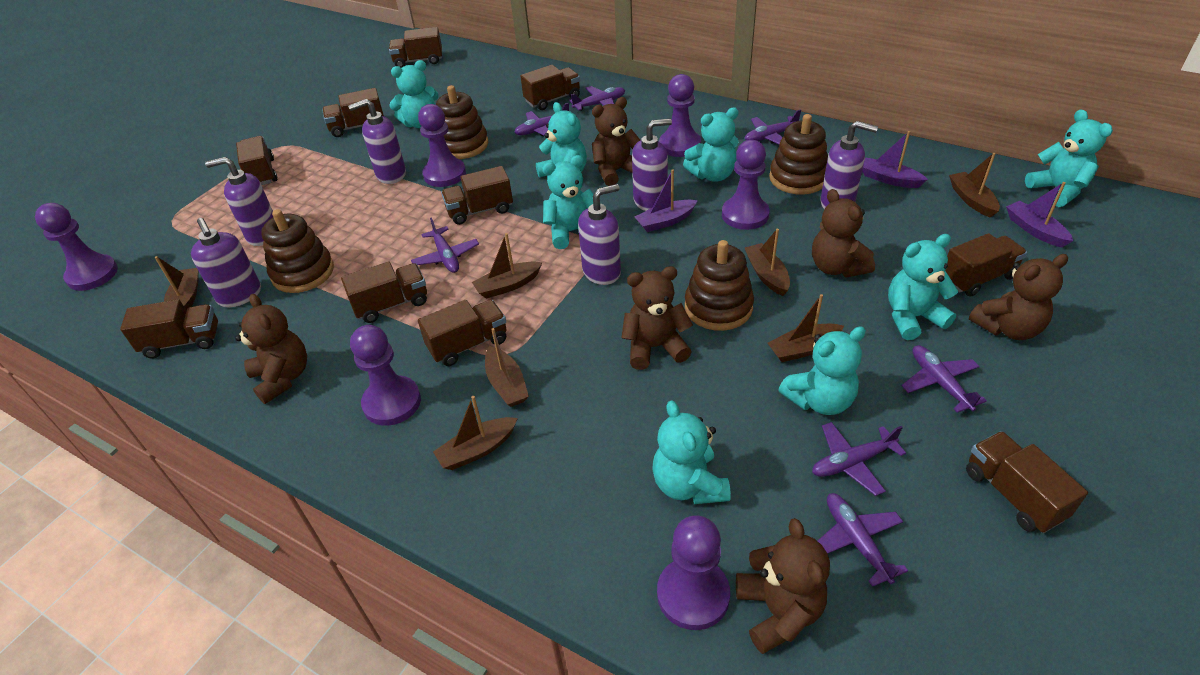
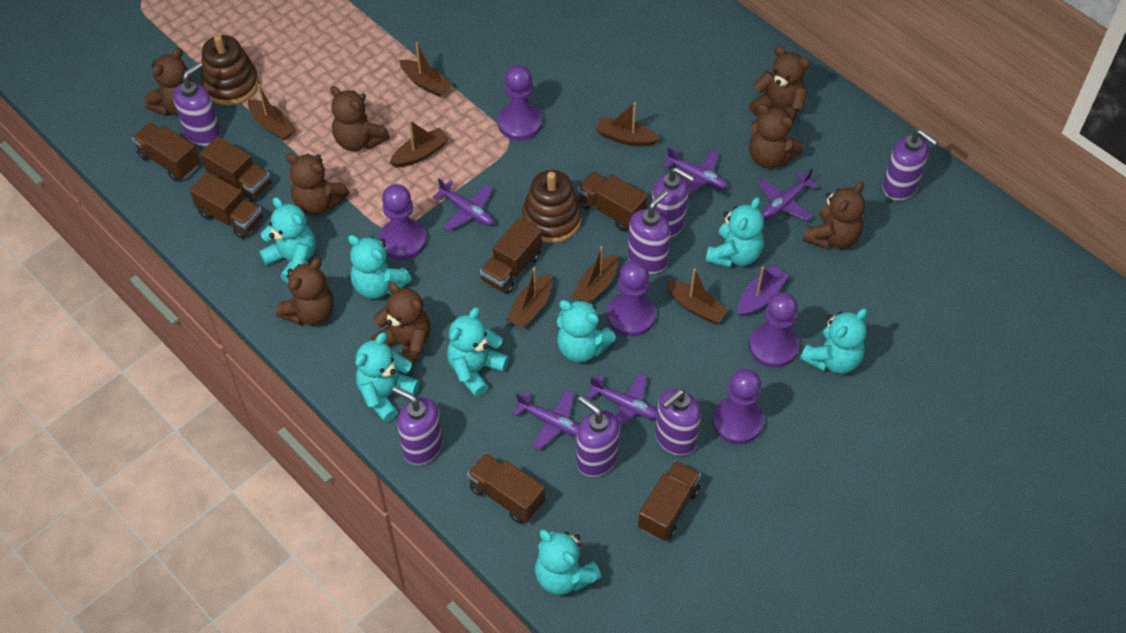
brown stacking toy: [261,209,334,293] [436,85,488,159] [685,240,754,331] [769,114,828,195] = 4 -> [200,35,259,106] [522,170,582,243] = 2
brown teddy bear: [235,294,307,404] [592,97,640,186] [621,266,693,370] [736,518,830,654] [812,189,875,277] [969,254,1068,340] = 6 -> [145,48,193,116] [276,258,334,325] [285,153,350,215] [330,86,390,151] [371,283,431,370] [749,46,809,128] [749,104,803,168] [803,182,865,249] = 8
brown truck: [120,299,218,359] [236,136,277,185] [322,88,384,137] [341,261,427,323] [389,27,442,68] [418,300,507,366] [441,166,513,225] [520,65,580,110] [945,233,1027,297] [966,431,1088,533] = 10 -> [132,122,200,182] [189,172,263,239] [200,136,272,203] [467,453,545,524] [480,218,542,294] [577,171,648,231] [638,460,701,541] = 7
purple boat: [635,169,698,232] [862,131,928,188] [1006,182,1073,247] = 3 -> [738,266,789,317] = 1
purple pawn: [35,203,118,291] [350,325,421,426] [418,104,466,187] [657,515,730,630] [659,74,701,157] [722,140,769,230] = 6 -> [379,184,427,260] [498,65,542,141] [607,261,656,337] [712,369,764,444] [749,292,799,368] = 5
purple plane: [411,218,479,273] [514,103,569,136] [569,86,625,111] [745,109,801,144] [812,422,906,496] [817,493,908,587] [902,345,987,413] = 7 -> [433,179,494,231] [512,390,580,450] [587,373,657,428] [663,147,728,196] [758,169,819,221] = 5
purple soap dispenser: [191,218,261,307] [205,157,273,246] [348,99,406,184] [578,184,621,285] [632,119,672,211] [820,121,878,209] = 6 -> [173,62,221,146] [392,386,443,465] [576,396,620,477] [628,190,671,274] [652,167,695,238] [655,389,701,456] [883,129,938,201] = 7

